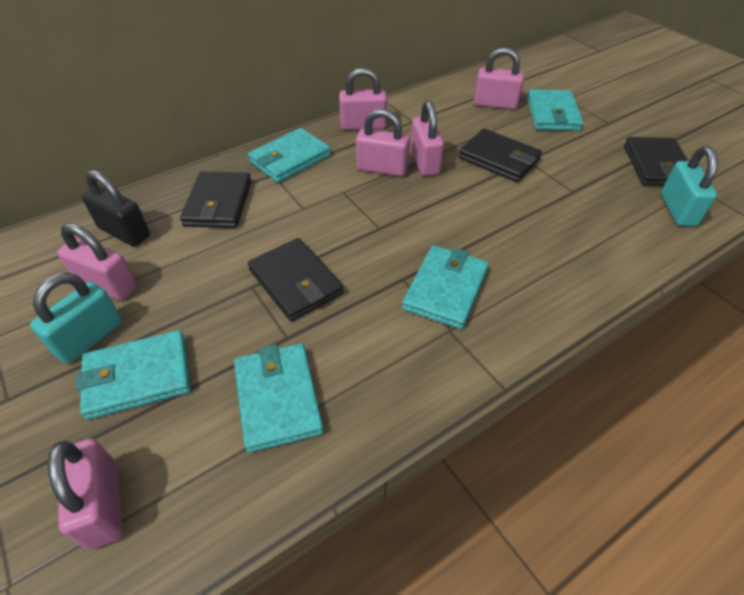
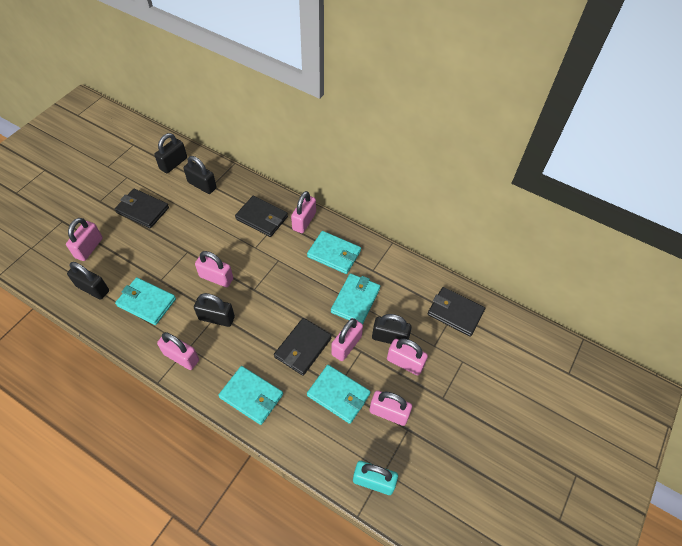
black padlock: [82,170,150,247] = 1 -> [67,262,109,300] [154,133,187,173] [183,156,217,194] [194,293,235,327] [372,314,412,344] = 5
pink padlock: [48,439,123,550] [57,223,137,301] [339,67,387,130] [356,109,410,177] [411,100,444,176] [474,47,524,110] = 6 -> [66,218,103,261] [157,332,199,370] [195,251,233,287] [291,191,316,233] [331,318,363,361] [369,390,412,426] [387,338,428,375] = 7
turquoise padlock: [30,272,122,364] [661,146,718,227] = 2 -> [353,461,398,495] = 1

